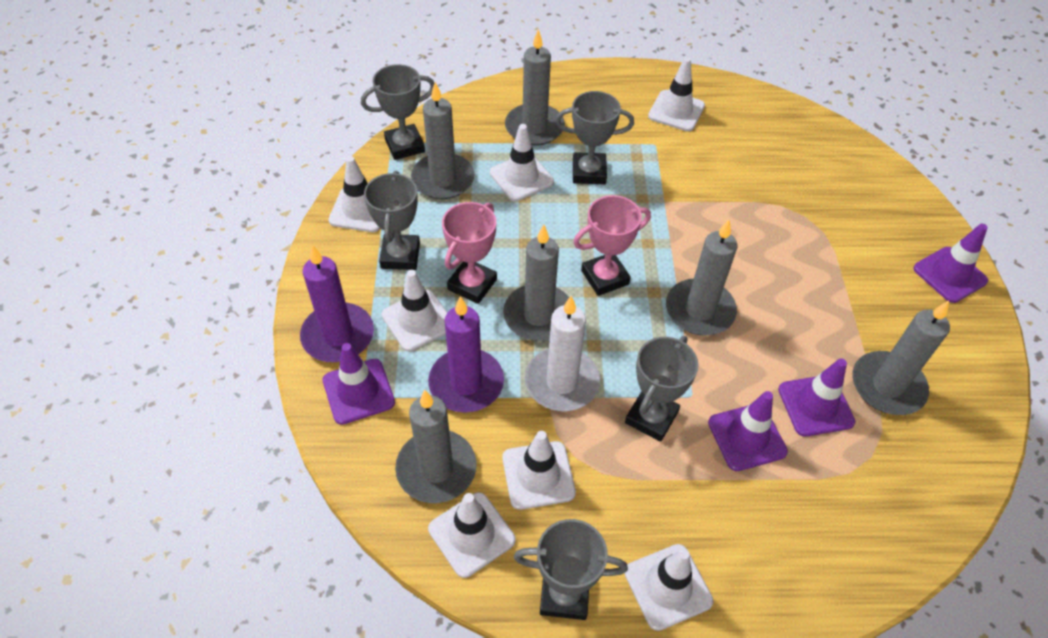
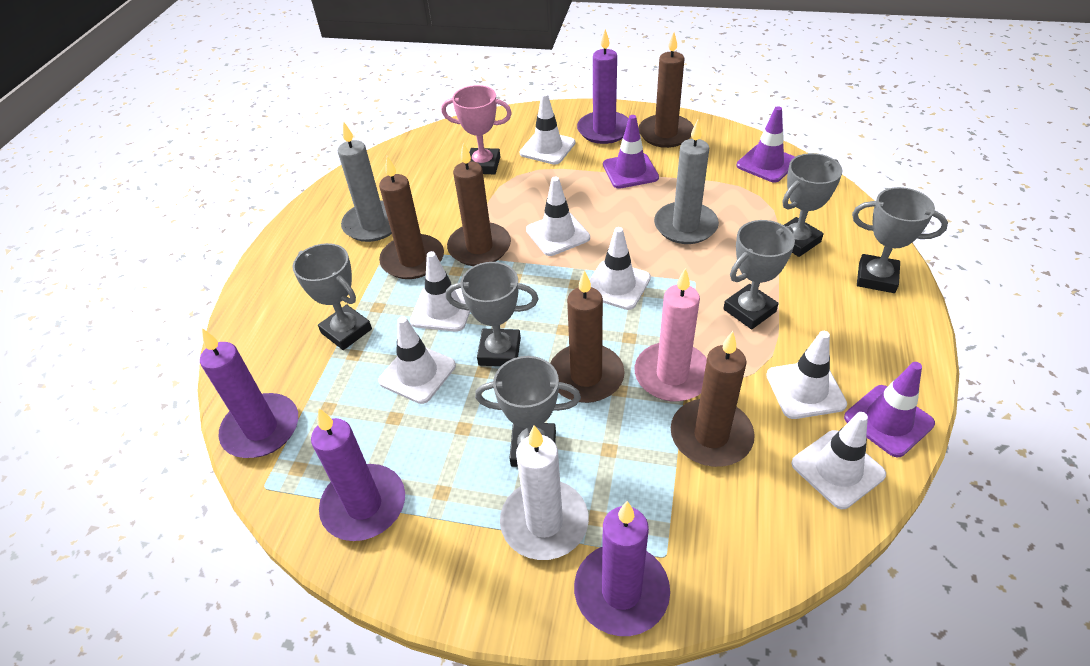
brown candle: none = 0 -> [379,156,444,279] [447,142,511,266] [550,270,625,403] [639,32,694,148] [671,331,755,467] = 5
grey candle: [395,390,477,503] [411,82,474,199] [503,225,569,341] [505,29,565,146] [666,219,737,336] [852,301,950,415] = 6 -> [338,121,392,242] [654,120,719,244] = 2
grey trophy: [361,64,434,160] [364,171,420,270] [514,519,628,620] [555,91,634,184] [625,336,699,442] = 5 -> [292,243,372,350] [446,262,539,366] [475,356,581,467] [723,220,795,329] [782,153,843,257] [852,187,948,293] = 6
pink candle: none = 0 -> [635,268,707,402] = 1
pink trophy: [442,202,497,304] [573,195,651,296] = 2 -> [442,85,512,175] = 1
purple candle: [300,245,374,362] [428,296,504,413] = 2 -> [200,328,298,458] [311,408,405,541] [574,501,670,636] [577,29,629,144] = 4
purple traffic cone: [323,343,395,425] [708,391,788,471] [778,358,855,437] [913,224,988,303] = 4 -> [603,115,659,189] [736,106,795,182] [844,362,935,457] = 3

